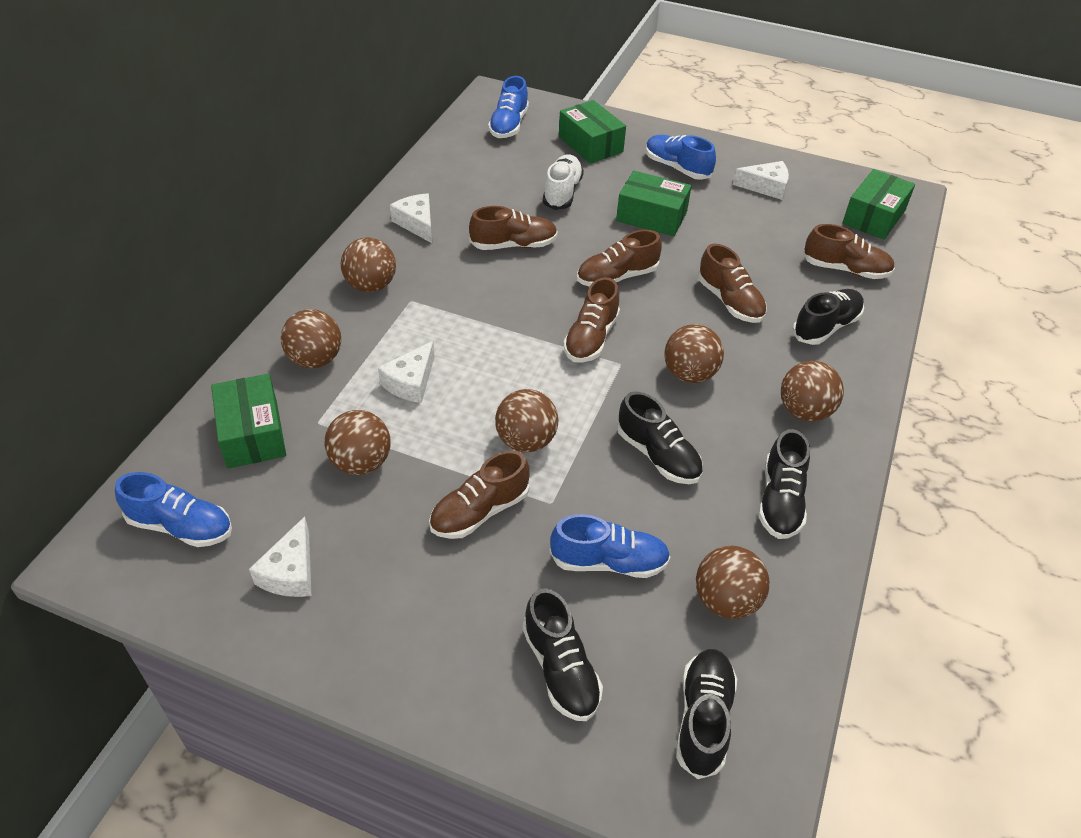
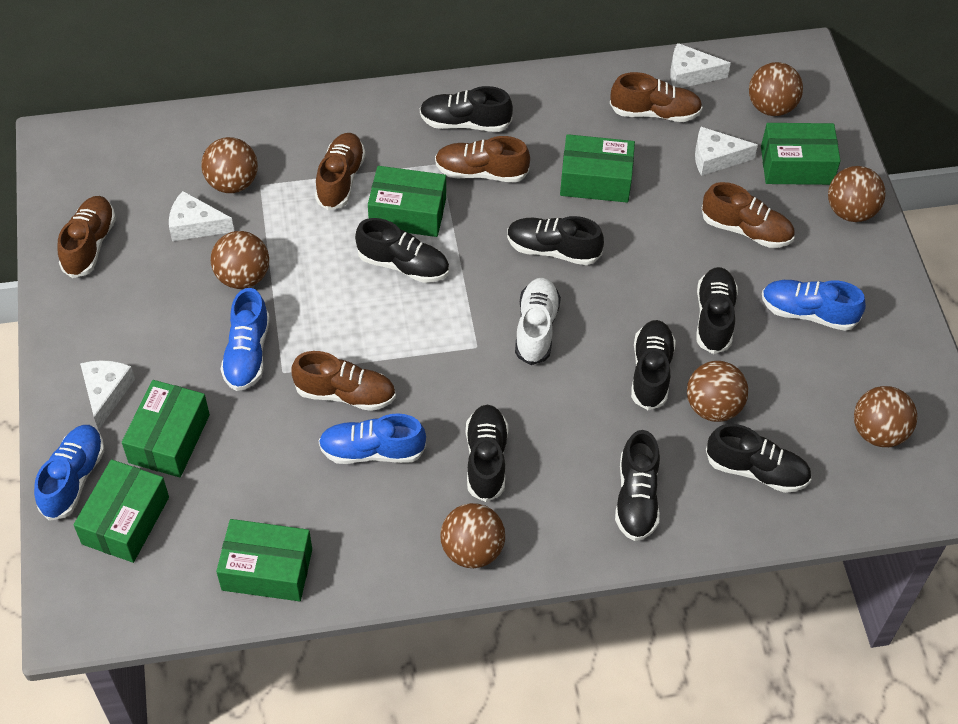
black shoe: [523,588,603,721] [617,392,703,484] [676,649,737,779] [759,429,810,539] [792,289,864,345] = 5 -> [355,218,449,283] [420,86,513,132] [466,405,508,502] [507,216,604,265] [615,430,660,541] [631,320,676,410] [697,267,738,354] [706,424,812,493] = 8
green box: [211,374,286,469] [559,100,626,164] [616,171,692,236] [842,169,915,240] = 4 -> [74,459,169,563] [122,380,210,477] [216,519,312,601] [368,166,446,237] [560,134,635,203] [761,123,840,185] = 6

